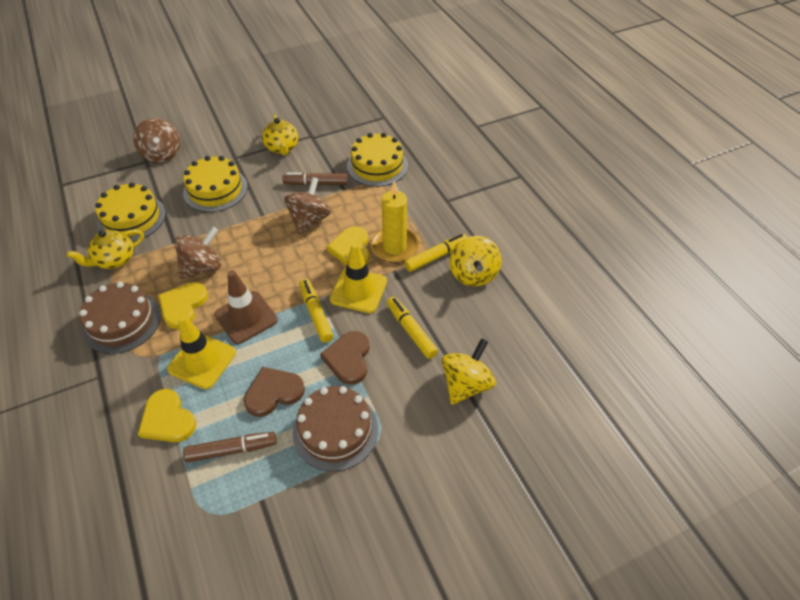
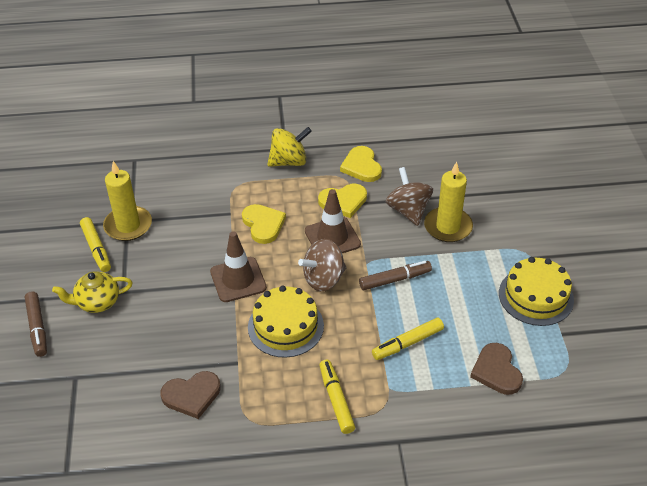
brown cake: [79,282,161,354] [293,386,378,471] = 2 -> none = 0
brown spinning top: [133,118,180,163] [174,227,222,279] [284,177,331,235] = 3 -> [298,239,346,291] [386,167,433,226] = 2
brown traffic cone: [214,270,278,344] = 1 -> [210,231,267,302] [305,189,361,253] = 2
yellow cake: [95,182,166,242] [183,156,248,212] [347,133,408,187] = 3 -> [248,286,324,358] [499,257,574,326] = 2
yellow candle: [371,181,419,263] = 1 -> [103,161,152,241] [424,162,473,242] = 2
yellow spinning top: [442,338,496,405] [450,236,502,287] = 2 -> [267,127,312,167] = 1
yellow teapot: [67,229,144,269] [262,115,299,156] = 2 -> [52,271,133,313] = 1
yellow traffic cone: [167,315,236,389] [330,243,387,313] = 2 -> none = 0

